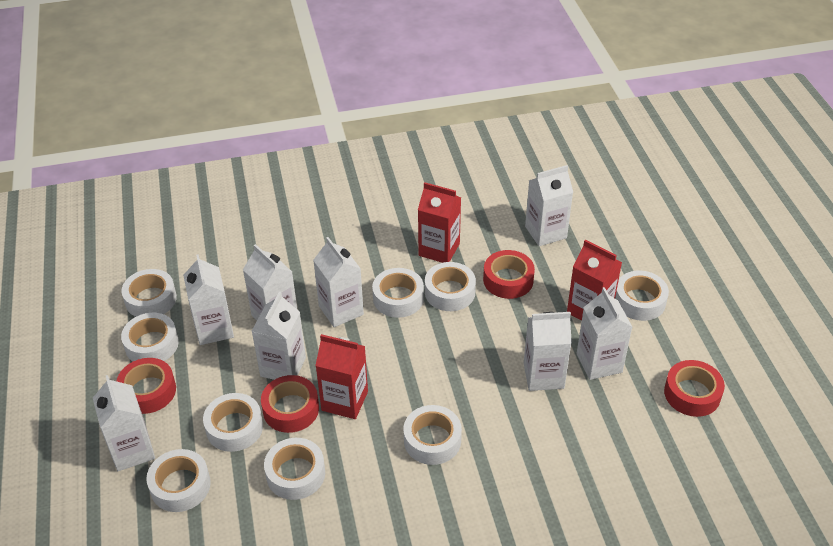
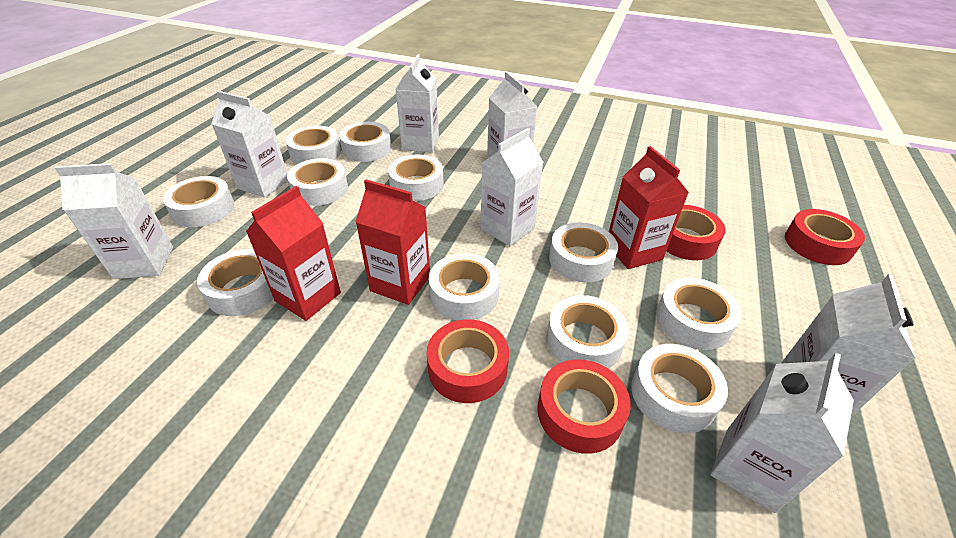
white carton: [93,375,155,471] [183,254,234,345] [243,244,297,320] [252,291,306,380] [313,237,364,327] [524,312,572,391] [525,165,573,246] [577,287,632,380] = 8 -> [55,163,173,279] [211,91,288,198] [395,54,439,153] [481,128,543,246] [487,71,538,159] [710,353,854,513] [782,274,916,417] = 7
white tape: [121,269,177,317] [121,313,179,361] [146,449,211,512] [203,393,263,452] [264,438,325,500] [372,268,424,318] [403,405,462,465] [425,262,476,311] [615,271,669,321] = 9 -> [163,176,234,227] [197,249,273,316] [286,126,341,164] [287,158,348,206] [339,122,391,162] [388,155,444,201] [429,253,500,320] [547,295,629,369] [549,222,618,282] [631,344,728,433] [656,278,742,350] = 11

